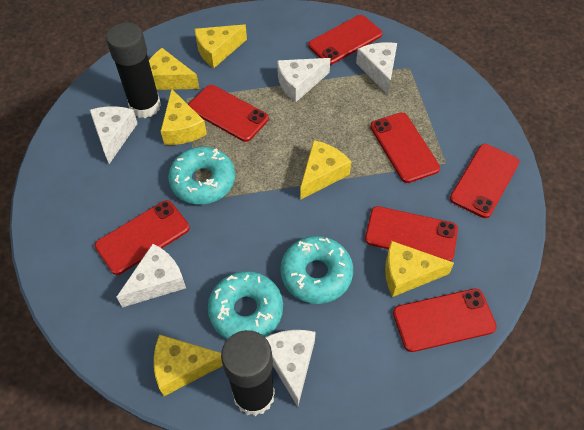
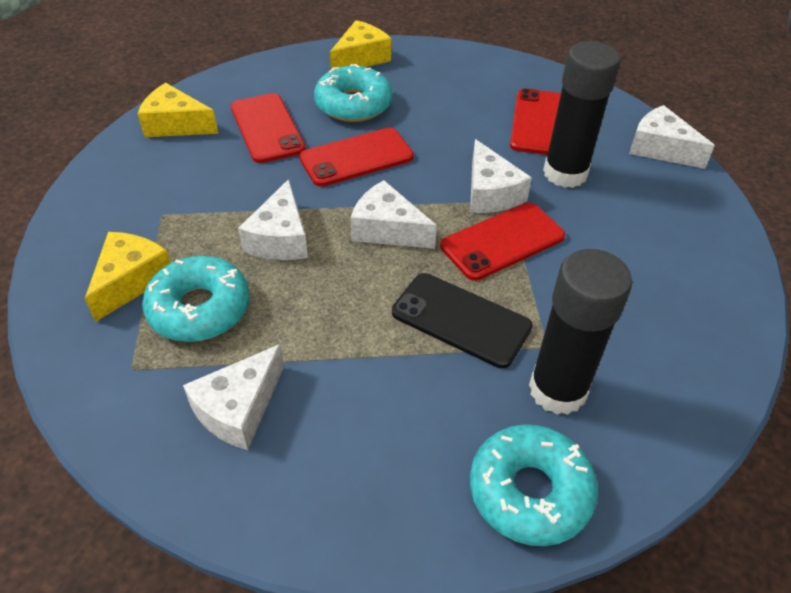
black phone: none = 0 -> [392,273,533,368] = 1
red phone: [95,200,190,275] [188,85,269,142] [308,15,382,65] [365,206,458,261] [370,112,440,183] [393,289,497,352] [450,144,519,218] = 7 -> [231,93,306,163] [299,127,414,187] [440,202,565,281] [510,88,561,155] = 4
yellow cheese: [149,48,199,90] [154,334,223,396] [161,89,207,145] [195,24,247,68] [300,140,351,200] [385,241,454,297] = 6 -> [85,232,171,322] [138,83,218,137] [330,20,391,70] = 3

